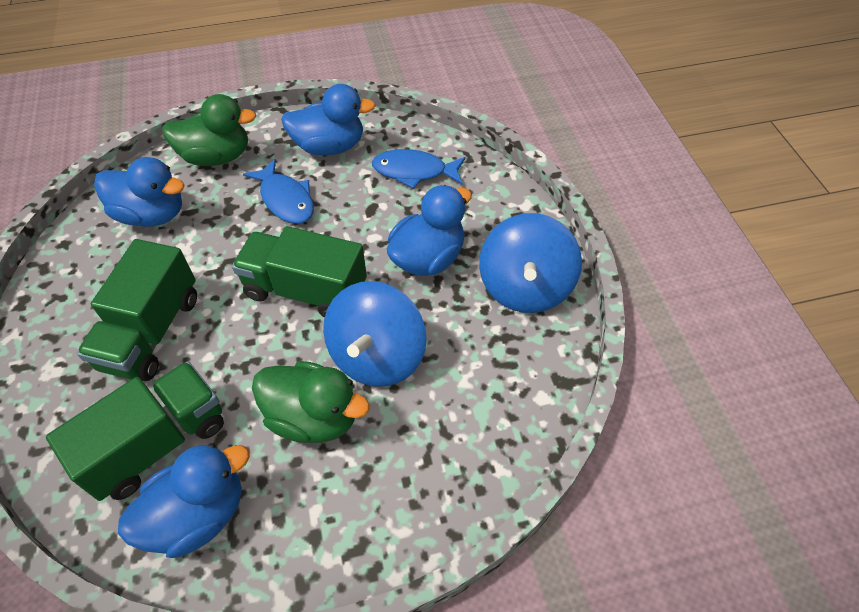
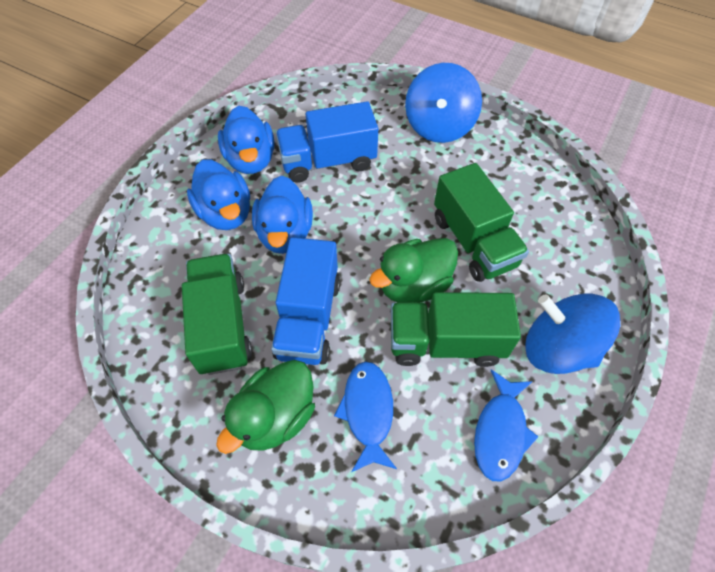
blue duck: [94,157,185,227] [118,443,250,558] [281,84,376,156] [387,185,472,276] = 4 -> [187,159,250,230] [218,106,275,174] [252,175,313,254] = 3
blue truck: none = 0 -> [271,237,340,365] [276,101,378,183] = 2

